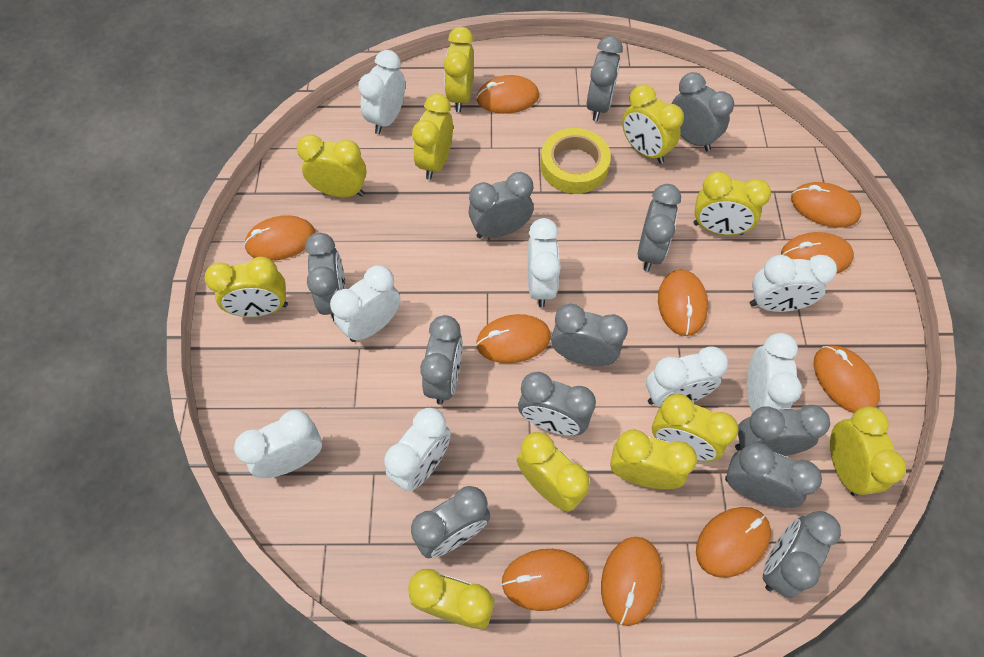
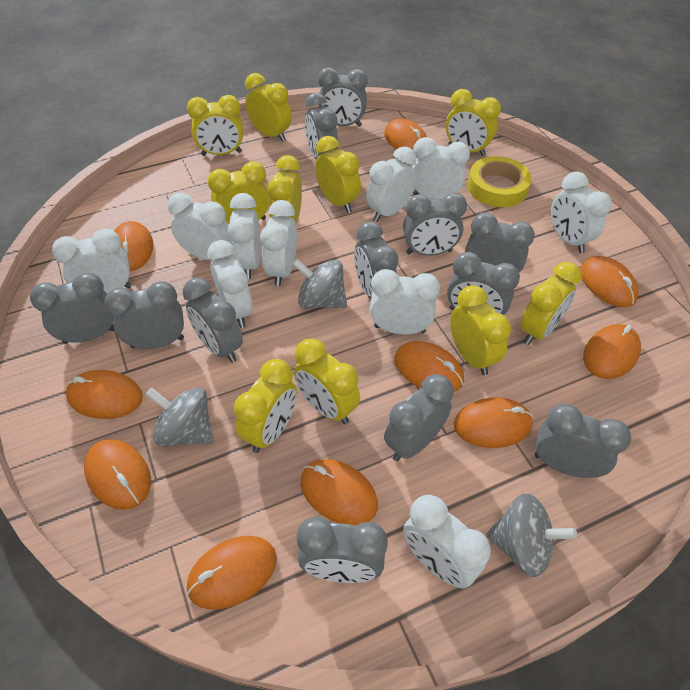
grey spinning top: none = 0 -> [146,387,213,446] [292,259,347,309] [486,493,577,577] = 3
white clock: [234,410,322,478] [330,265,401,342] [358,50,405,134] [384,408,451,491] [528,218,561,307] [646,346,728,407] [747,333,802,413] [750,255,837,312] = 8 -> [52,229,132,294] [168,193,230,260] [207,240,253,328] [227,193,260,279] [260,200,297,286] [366,147,416,222] [370,269,440,335] [403,495,491,588] [412,137,470,200] [551,172,612,253] = 10
yellow clock: [204,257,288,317] [297,134,367,197] [408,569,495,629] [412,94,453,180] [444,27,474,112] [517,432,589,512] [610,429,697,489] [622,84,684,164] [652,394,739,461] [693,172,771,235] [830,406,906,496] = 11 -> [187,95,243,156] [208,161,269,224] [234,359,297,453] [245,73,292,142] [268,155,302,224] [294,339,360,424] [315,136,361,213] [446,89,501,156] [450,285,511,375] [520,262,582,345] = 10

